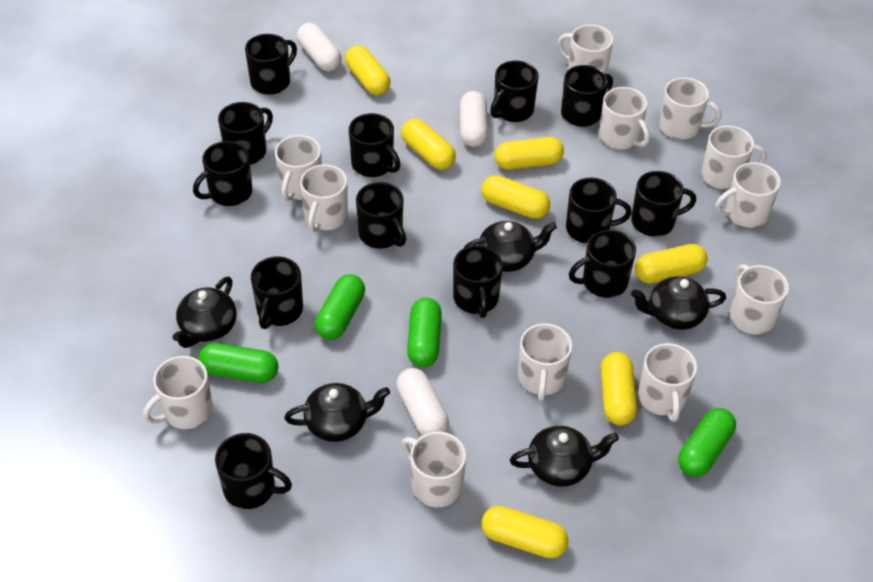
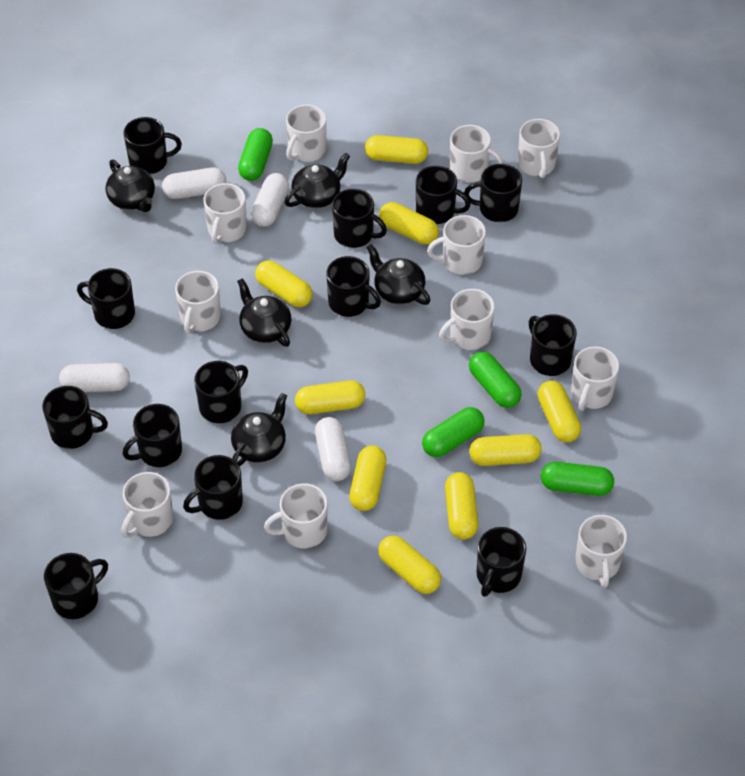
white capsule: [297,23,342,71] [396,368,449,436] [460,91,488,147] = 3 -> [59,363,130,392] [162,168,226,199] [251,173,289,227] [315,417,351,481] = 4
white mug: [143,356,213,429] [275,135,322,201] [300,164,348,232] [401,432,466,507] [518,323,572,401] [557,24,613,74] [599,87,650,149] [638,343,697,422] [659,77,721,140] [701,126,766,189] [715,162,781,228] [730,264,789,335] = 12 -> [121,472,174,538] [175,271,221,334] [204,183,247,244] [264,483,327,549] [286,105,326,162] [427,215,486,275] [439,289,495,350] [450,125,503,182] [518,119,560,178] [571,346,619,411] [575,515,627,588] = 11
yellow capsule: [345,45,391,95] [401,119,456,170] [481,506,569,558] [482,175,550,219] [495,137,564,170] [601,352,637,425] [635,244,707,284] = 7 -> [255,260,313,307] [295,380,365,414] [349,445,386,511] [365,135,428,164] [378,536,441,594] [379,202,439,244] [445,472,478,540] [469,434,542,466] [537,381,581,442] = 9

